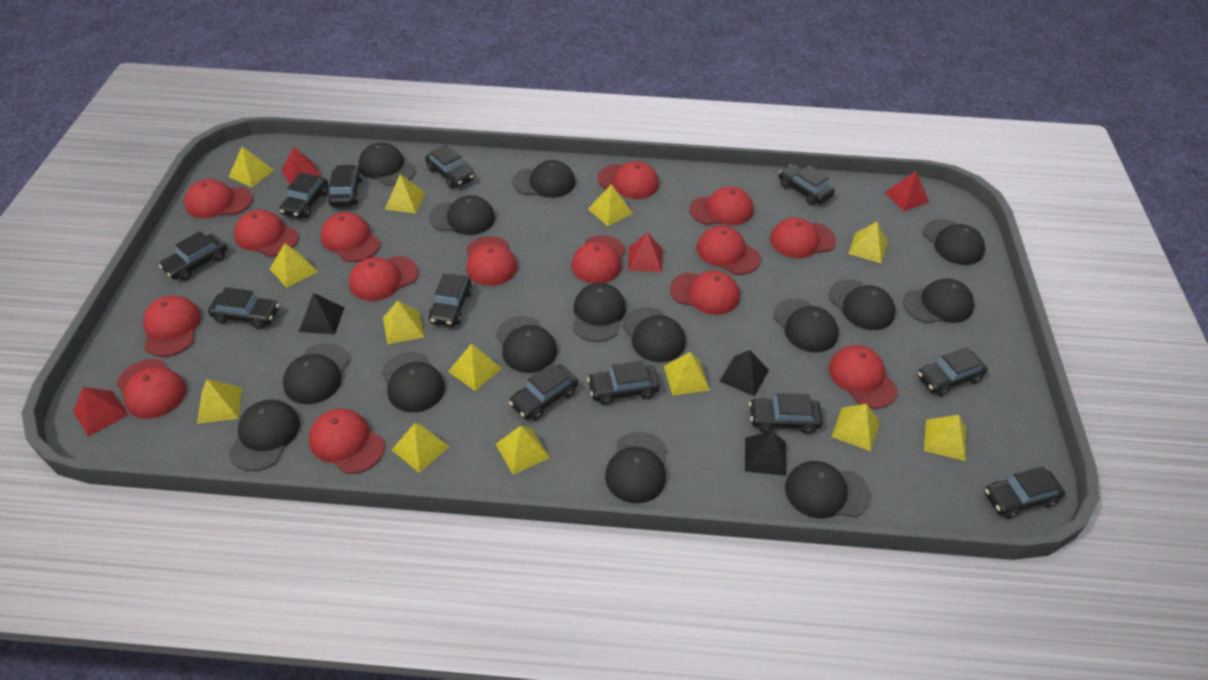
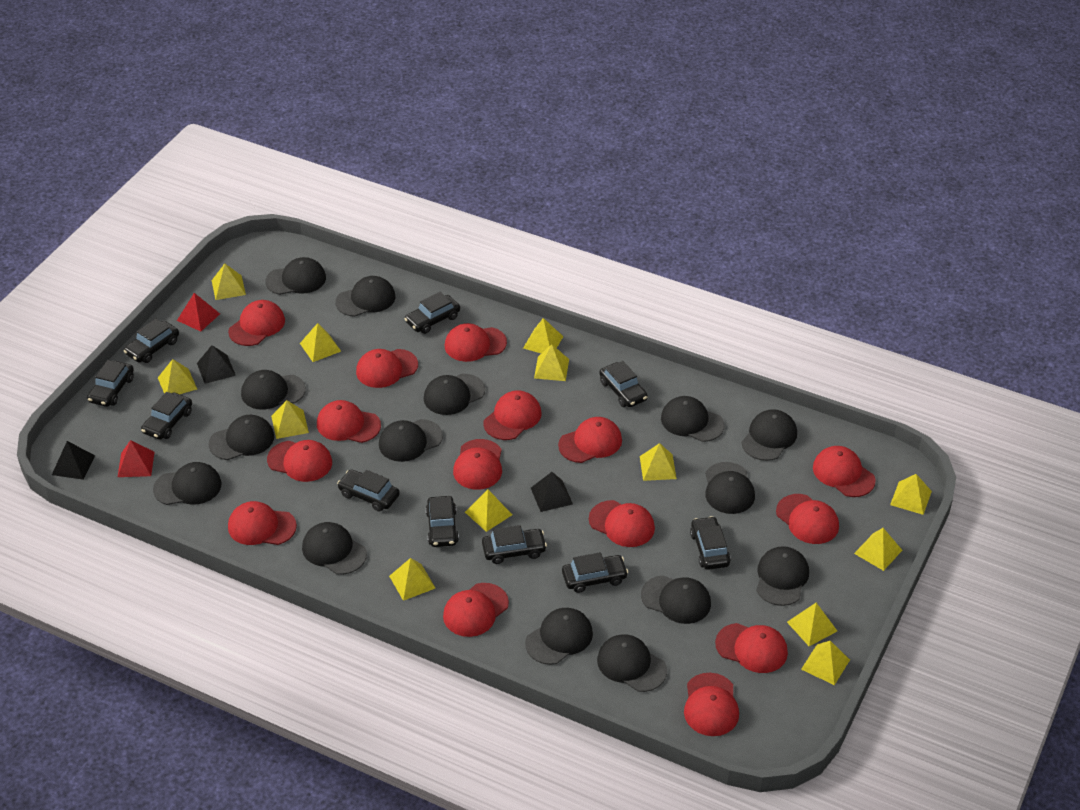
black car: [159,231,227,280] [208,287,279,329] [279,172,328,218] [328,164,362,207] [425,145,474,188] [429,274,472,327] [509,363,578,420] [587,361,660,405] [749,393,823,434] [779,164,835,205] [917,347,988,396] [984,466,1065,519] = 12 -> [87,360,134,407] [124,319,179,363] [141,392,192,440] [337,469,400,512] [405,292,460,334] [426,496,459,547] [482,525,547,564] [562,552,628,593] [599,361,648,407] [690,516,731,570] = 10
red pyramid: [73,387,128,437] [281,147,322,184] [628,232,663,272] [884,171,929,211] = 4 -> [118,440,155,477] [177,293,220,332] = 2

